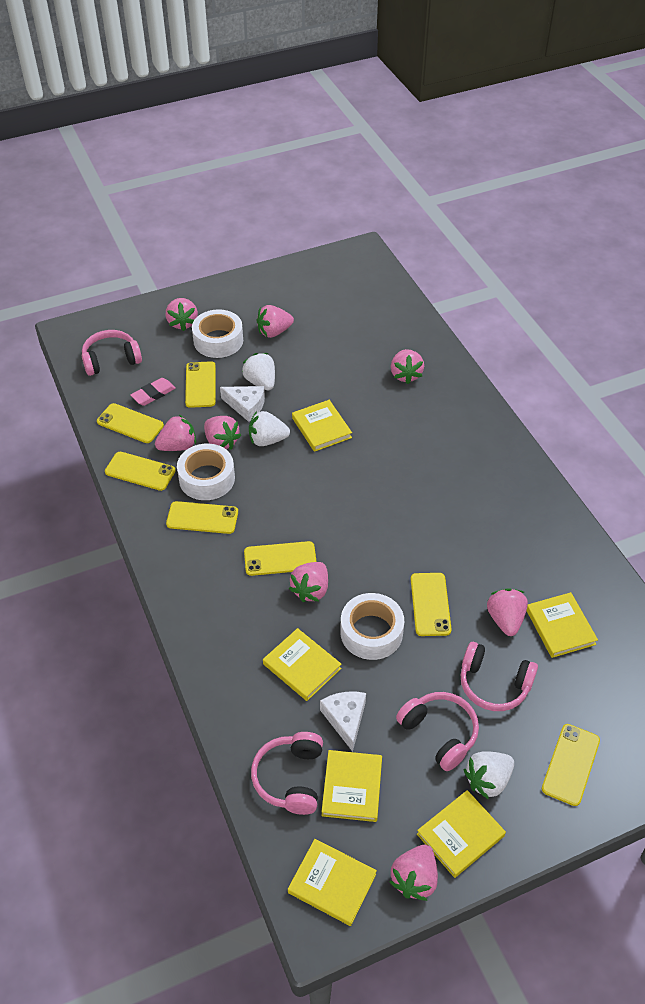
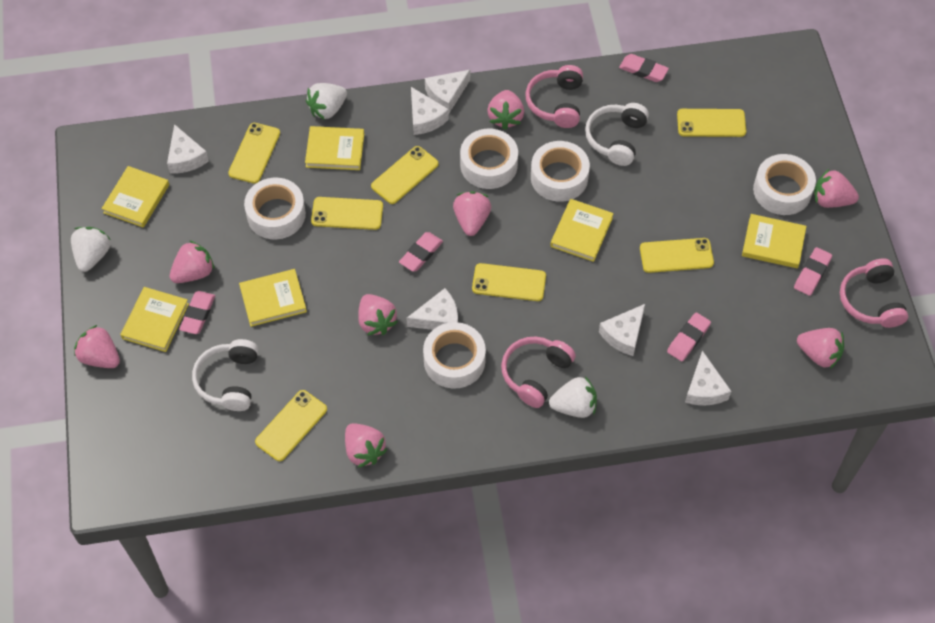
pink eraser: [130,378,176,406] = 1 -> [179,291,215,334] [399,232,443,272] [619,54,669,82] [667,312,711,361] [794,247,832,296] = 5
pink headphones: [82,330,142,376] [251,732,323,815] [396,692,479,771] [461,642,538,711] = 4 -> [501,337,576,408] [525,65,583,128] [840,258,908,328] = 3
white cheese: [220,386,265,422] [320,692,366,752] = 2 -> [167,124,209,174] [407,288,458,330] [411,87,449,135] [425,70,470,113] [599,304,645,356] [685,351,731,406] = 6
white headphones: none = 0 -> [192,339,258,411] [585,103,649,166] = 2
white tape: [177,444,235,500] [192,309,243,358] [340,593,404,660] = 3 -> [244,178,306,239] [423,322,486,389] [460,129,518,189] [531,141,590,202] [753,154,816,215] = 5

